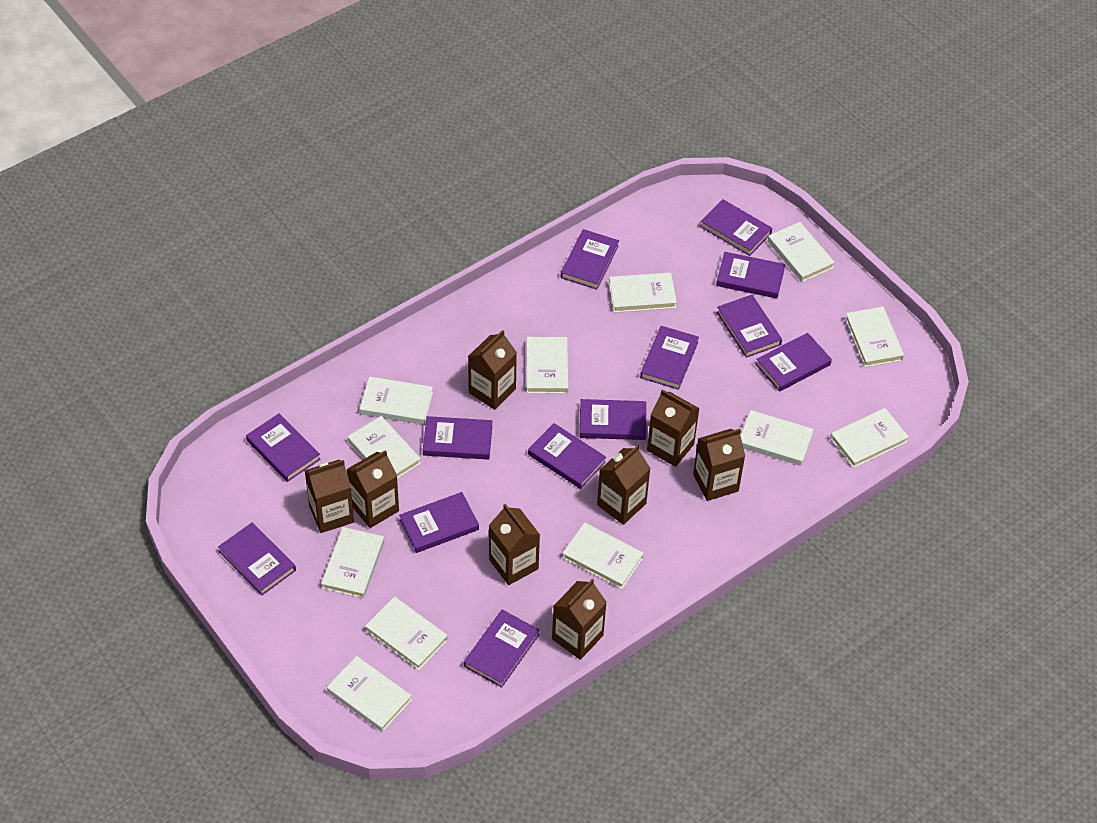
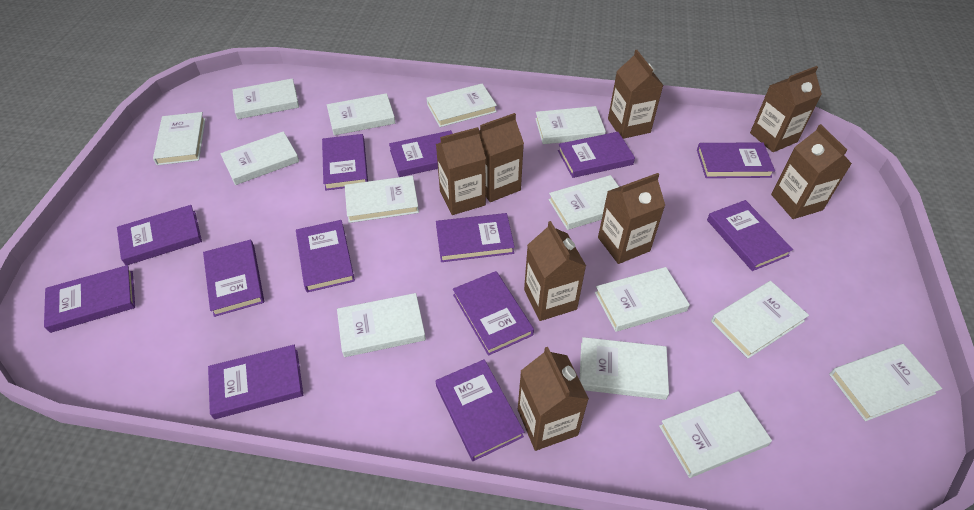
white book: [321,527,384,598] [327,656,412,732] [348,416,421,479] [360,376,433,425] [365,596,448,670] [527,337,568,394] [562,522,644,589] [609,272,677,313] [741,410,813,466] [768,222,835,282] [830,408,909,468] [845,307,904,367] = 12 -> [153,112,205,165] [220,131,299,185] [232,78,299,119] [327,93,395,135] [337,293,426,357] [345,176,419,223] [427,83,497,127] [535,106,606,144] [549,175,619,230] [580,337,669,400] [595,267,690,332] [659,391,772,478] [711,281,809,359] [829,344,942,421] = 14

